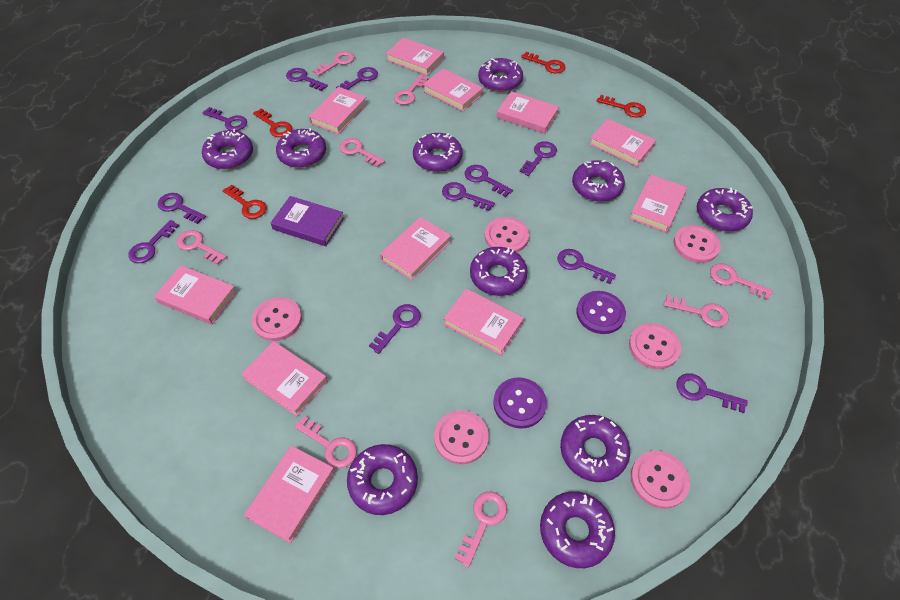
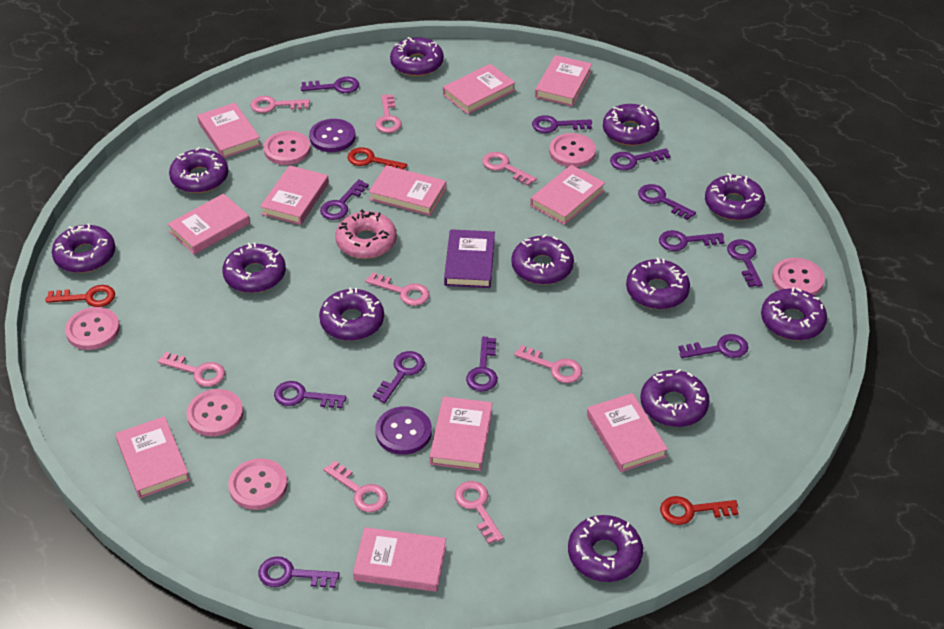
pink donut: none = 0 -> [335,210,397,259] = 1
purple donut: [202,129,253,169] [276,128,326,168] [347,444,418,515] [413,133,462,172] [470,247,528,296] [478,58,523,92] [540,491,615,568] [560,415,630,482] [572,160,625,202] [697,188,753,232] = 10 -> [52,224,115,273] [169,147,228,193] [223,243,286,293] [319,287,384,341] [390,37,444,76] [512,234,574,285] [568,515,643,582] [603,104,659,146] [626,258,690,309] [641,369,710,427] [705,173,765,221] [761,287,827,340] = 12
purple key: [128,220,179,263] [158,193,206,224] [202,107,247,131] [286,68,328,91] [336,67,378,90] [369,304,421,354] [442,182,495,211] [465,165,513,197] [520,141,557,176] [557,249,616,284] [677,373,748,413] = 11 -> [258,556,340,588] [274,381,347,408] [301,77,359,93] [320,179,369,220] [373,351,425,403] [466,337,498,391] [532,115,592,133] [610,148,671,170] [638,184,696,220] [659,230,724,251] [678,334,748,358] [727,239,763,287] = 12
red key: [223,185,267,219] [253,108,292,137] [521,52,566,73] [597,95,646,117] = 4 -> [46,285,115,307] [348,147,407,170] [660,496,738,525] = 3

